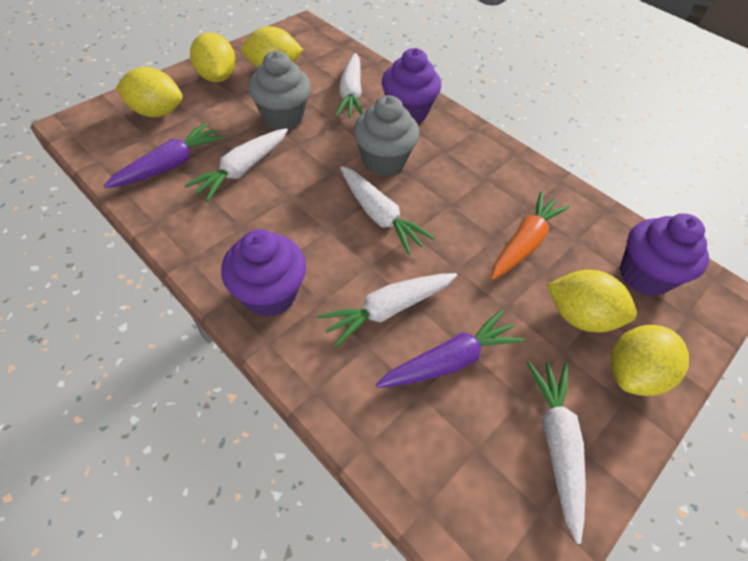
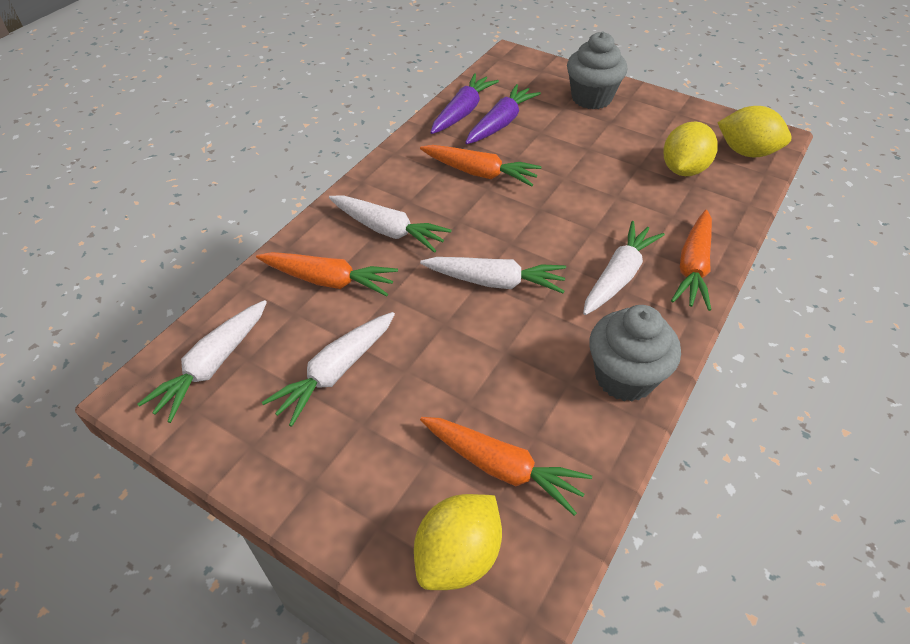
orange carrot: [491,191,570,280] = 1 -> [256,252,398,296] [420,145,541,187] [420,417,592,516] [671,210,712,311] = 4
purple cupcake: [221,229,306,317] [382,48,441,123] [620,213,709,296] = 3 -> none = 0
yellow lemon: [116,67,183,117] [190,33,236,82] [241,26,303,67] [547,270,637,332] [610,325,689,396] = 5 -> [414,494,502,590] [663,121,718,176] [718,106,792,157] = 3

